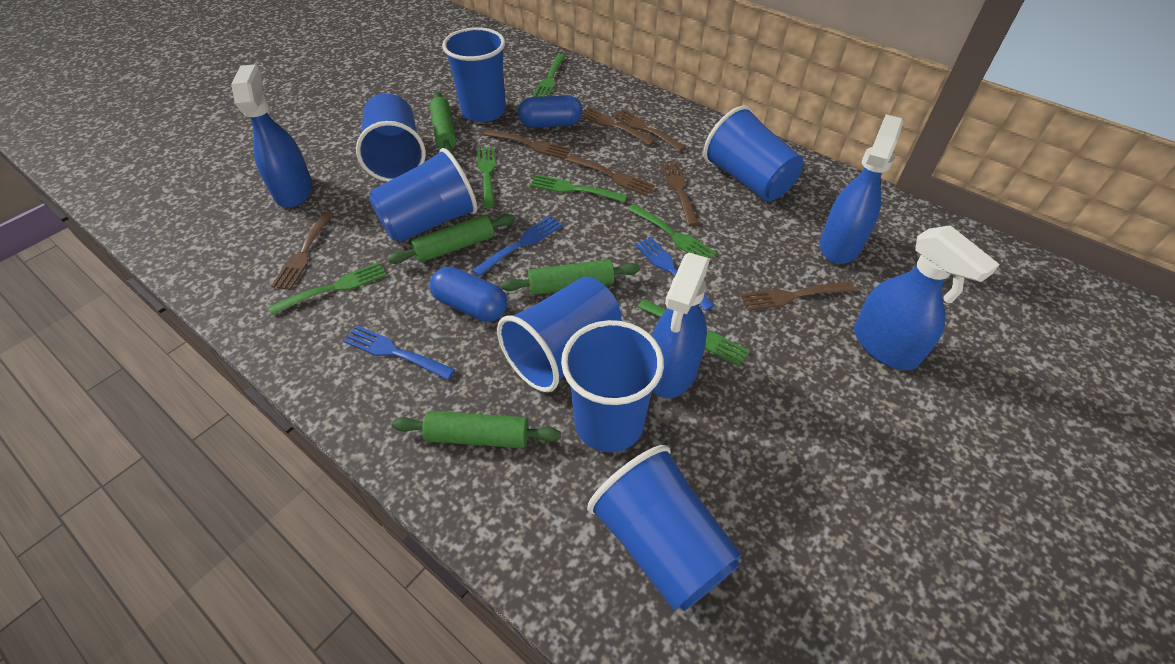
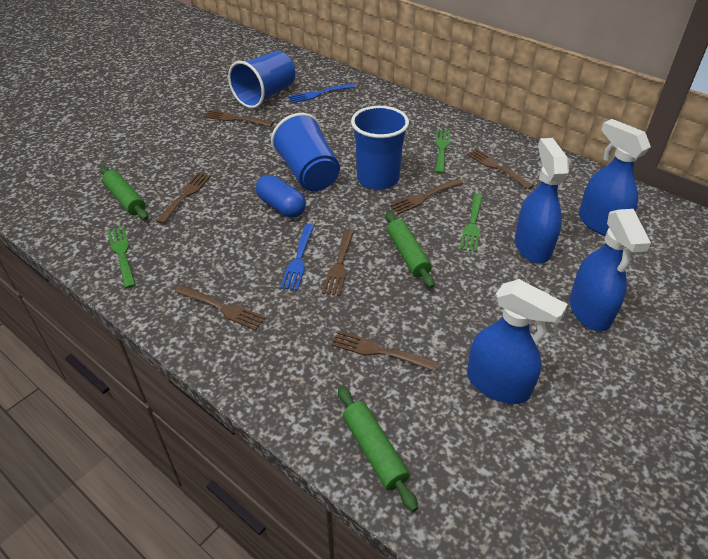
blue capsule: [430,267,507,322] [518,95,583,128] = 2 -> [256,175,306,218] = 1
blue cup: [356,93,426,182] [369,148,477,243] [442,27,506,122] [497,277,622,392] [561,320,664,452] [587,445,742,611] [703,106,803,201] = 7 -> [228,51,295,108] [271,113,340,191] [351,106,409,189] = 3
blue fork: [343,325,455,380] [472,216,562,277] [635,237,715,311] = 3 -> [280,224,314,290] [288,84,355,103] = 2
green fork: [268,262,386,315] [477,146,495,208] [530,174,627,203] [533,54,566,97] [627,204,717,259] [638,299,750,367] = 6 -> [107,226,136,288] [435,129,450,174] [460,193,483,252] = 3
green rolling pin: [388,214,515,264] [392,411,561,448] [430,92,456,154] [501,259,640,295] = 4 -> [100,167,148,220] [338,386,418,512] [386,211,435,288] = 3

